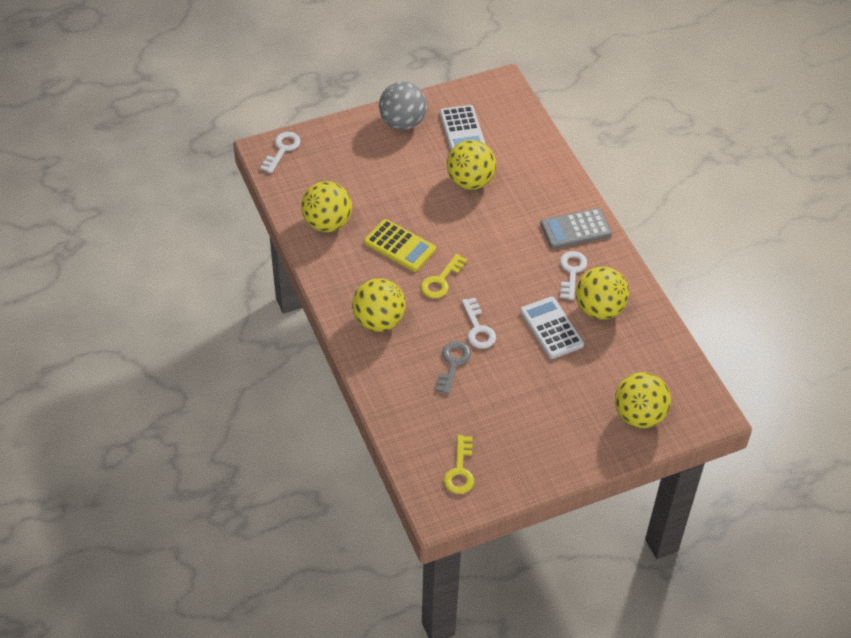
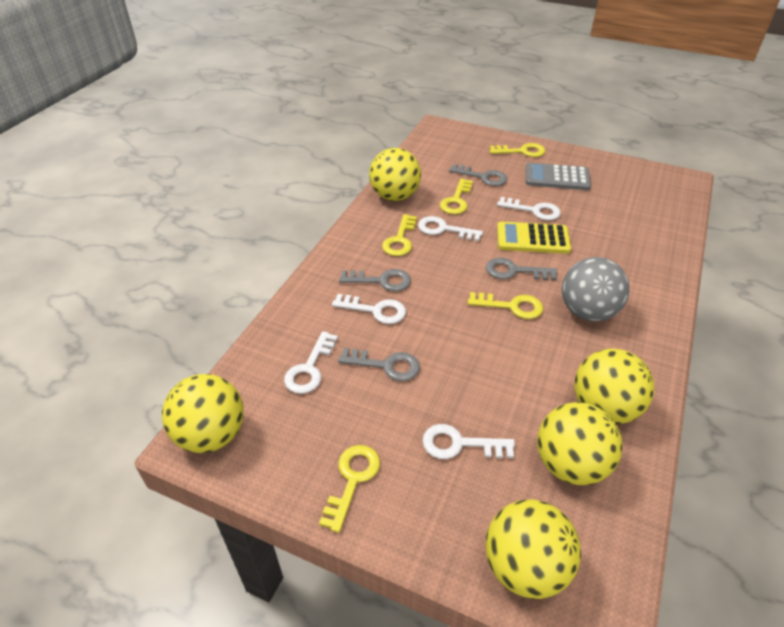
grey key: [435,341,471,394] = 1 -> [338,348,420,381] [339,269,411,291] [449,164,507,186] [486,258,557,280] = 4
white calculator: [440,105,485,150] [520,297,584,359] = 2 -> none = 0
white key: [260,132,301,173] [462,298,496,349] [560,251,587,300] = 3 -> [284,331,338,394] [332,294,406,324] [418,216,483,241] [422,424,515,459] [497,197,561,220] = 5
yellow key: [421,254,467,298] [444,435,474,494] = 2 -> [319,445,380,533] [382,214,417,256] [440,178,473,214] [468,292,543,319] [490,143,546,157] = 5

